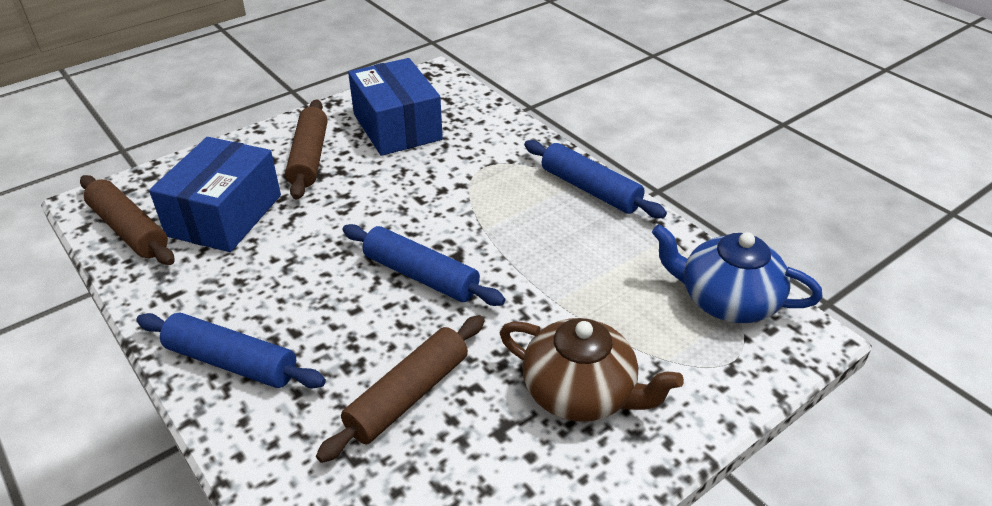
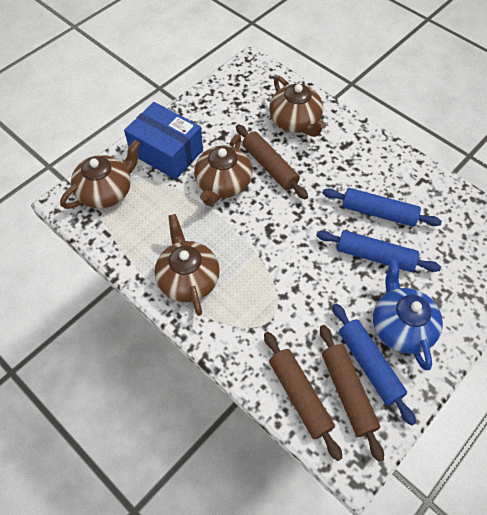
blue box: [149,137,281,252] [348,58,443,156] = 2 -> [124,102,203,180] = 1
brown teapot: [500,318,684,422] = 1 -> [60,140,140,209] [154,214,220,316] [194,134,252,206] [269,76,326,137] = 4

